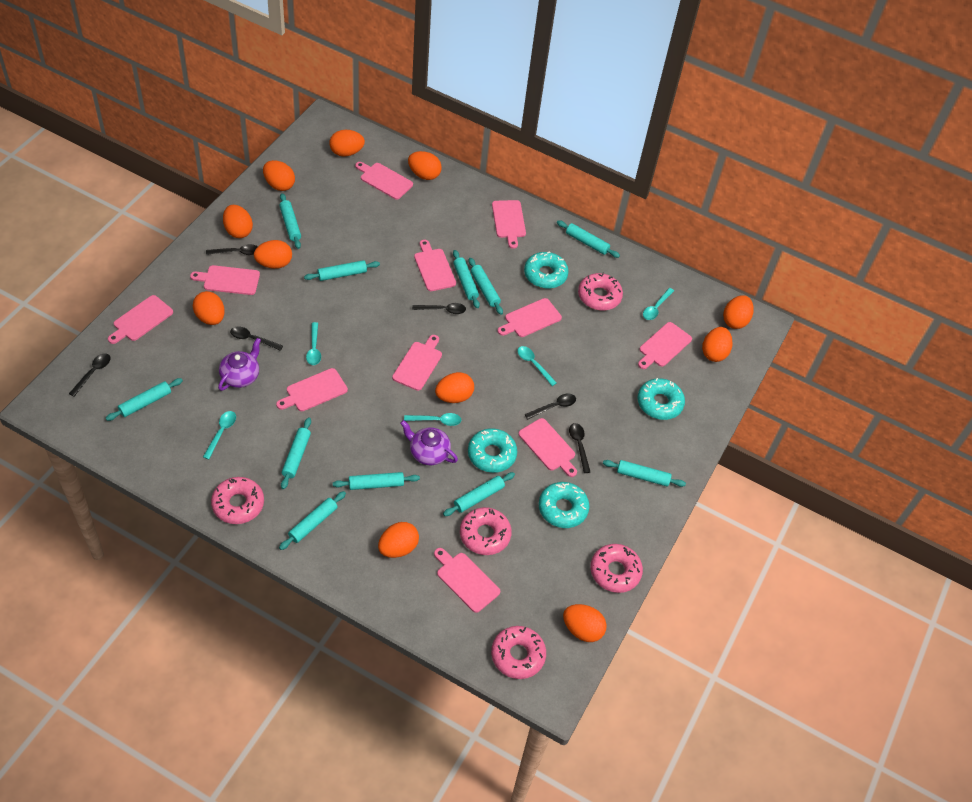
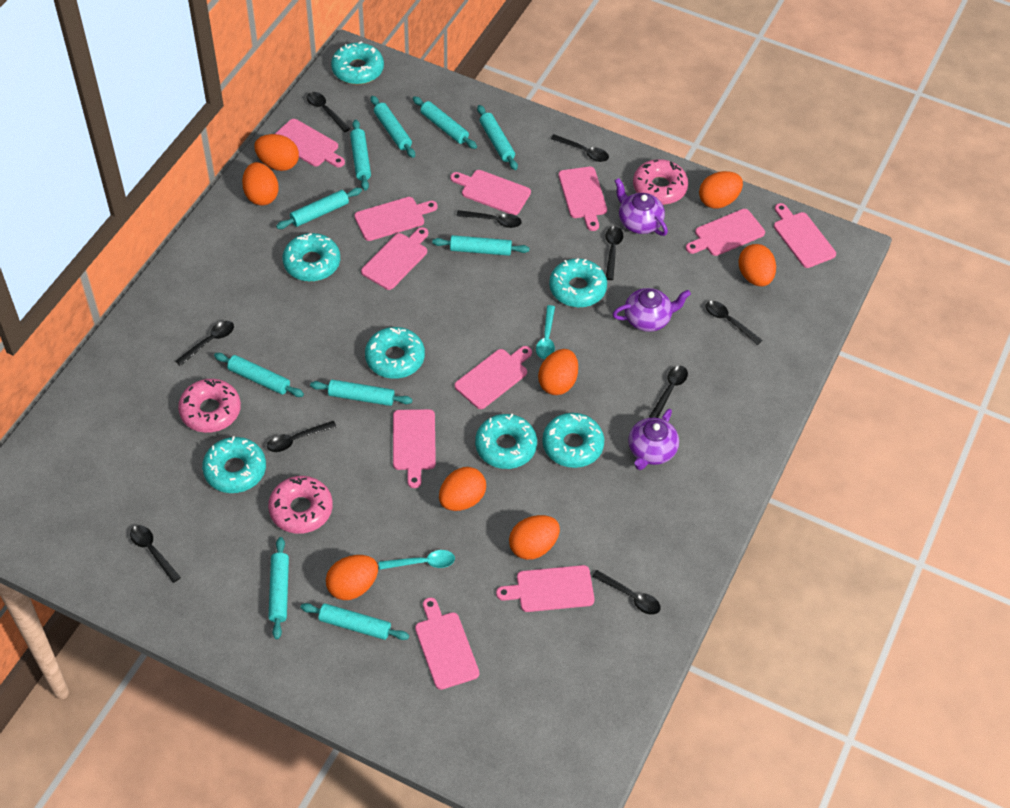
black spoon: [69,353,111,396] [206,244,258,255] [230,327,283,351] [412,303,466,314] [525,393,576,419] [569,423,590,473] = 6 -> [130,525,181,583] [176,321,234,366] [267,421,336,452] [307,92,350,132] [456,210,522,228] [551,134,609,162] [592,570,661,615] [606,226,623,280] [649,366,688,418] [705,301,763,345] = 10
orange egg: [193,291,225,325] [223,205,253,238] [254,240,292,269] [263,160,295,191] [329,130,365,157] [378,522,419,558] [408,151,442,180] [435,372,474,403] [563,604,607,642] [702,327,733,362] [723,295,754,329] = 11 -> [242,162,279,206] [254,134,299,171] [326,555,378,600] [439,467,486,511] [509,515,560,560] [538,349,578,395] [699,171,743,209] [738,244,776,286] = 8
pink donut: [211,477,264,524] [460,507,512,555] [491,626,546,679] [578,273,623,311] [590,544,643,593] = 5 -> [178,379,241,433] [268,476,333,534] [633,159,688,205] = 3
purple teapot: [218,338,261,391] [400,420,458,465] = 2 -> [613,288,691,332] [615,178,668,236] [628,409,679,470] = 3
turquoise donut: [468,428,517,473] [524,251,569,289] [539,482,590,528] [637,378,685,420] = 4 -> [202,436,266,493] [283,233,340,282] [331,41,384,85] [365,327,425,379] [475,414,537,469] [542,413,604,468] [549,258,607,308] = 7
turquoise rolling pin: [106,378,183,421] [279,193,301,249] [279,491,346,550] [281,418,311,489] [304,260,380,281] [333,472,420,490] [443,472,515,516] [453,250,480,308] [469,258,503,315] [557,220,620,258] [603,460,686,487] = 11 -> [214,353,304,397] [268,537,289,639] [276,188,362,229] [300,603,409,640] [310,380,412,406] [350,120,371,191] [371,96,415,158] [413,96,477,149] [432,235,529,256] [477,105,518,170] = 10
turquoise spoon: [203,411,236,460] [306,322,321,365] [404,413,461,426] [517,346,557,386] [643,288,674,320] = 5 -> [379,550,455,570] [536,305,555,359] = 2

